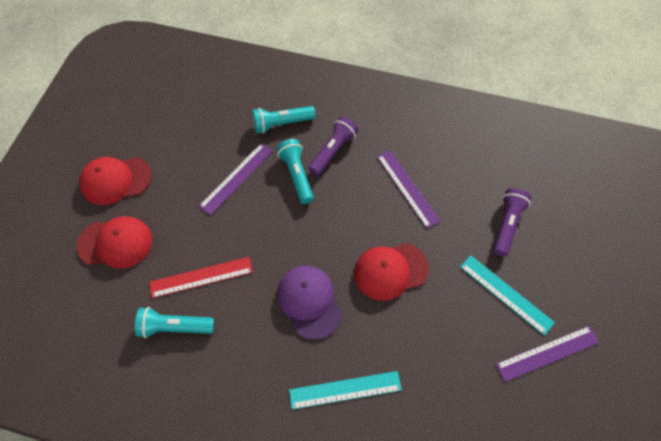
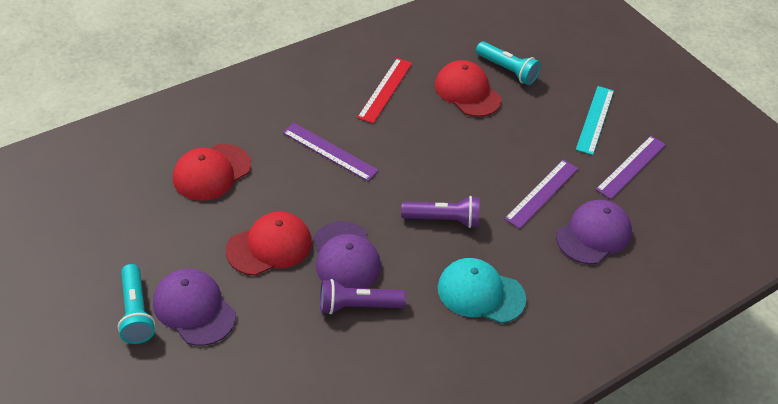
purple cap: [277,266,342,340] = 1 -> [153,269,236,346] [313,221,381,288] [556,200,632,265] = 3
turquoise cap: none = 0 -> [438,258,526,324] = 1
turquoise flashlight: [135,307,214,338] [252,106,316,134] [276,139,314,204] = 3 -> [118,264,155,344] [476,41,541,85] = 2
turquoise ruler: [289,371,402,409] [460,255,555,336] = 2 -> [576,86,614,155] = 1

